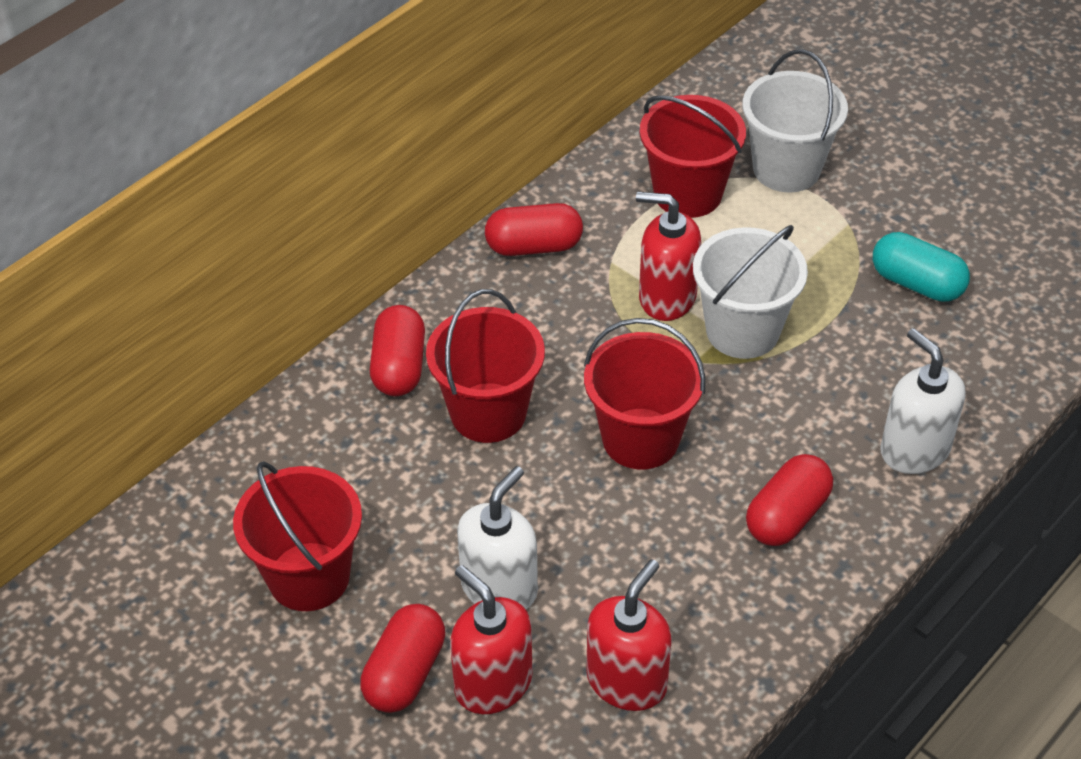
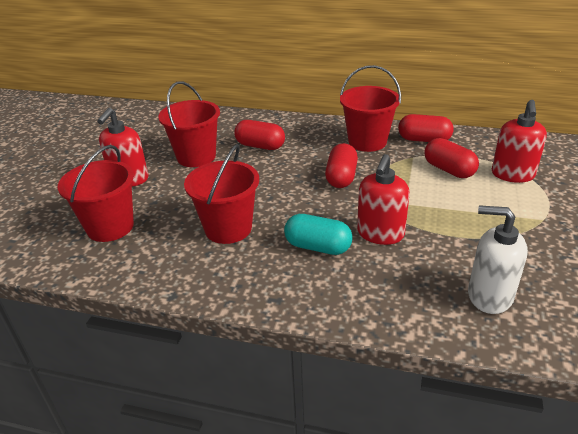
white bucket: [693,225,808,359] [742,49,848,192] = 2 -> none = 0
white soap dispenser: [457,466,538,610] [880,328,965,474] = 2 -> [468,205,528,314] = 1

